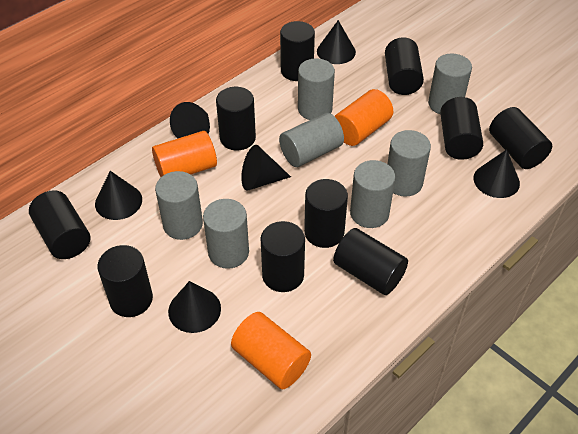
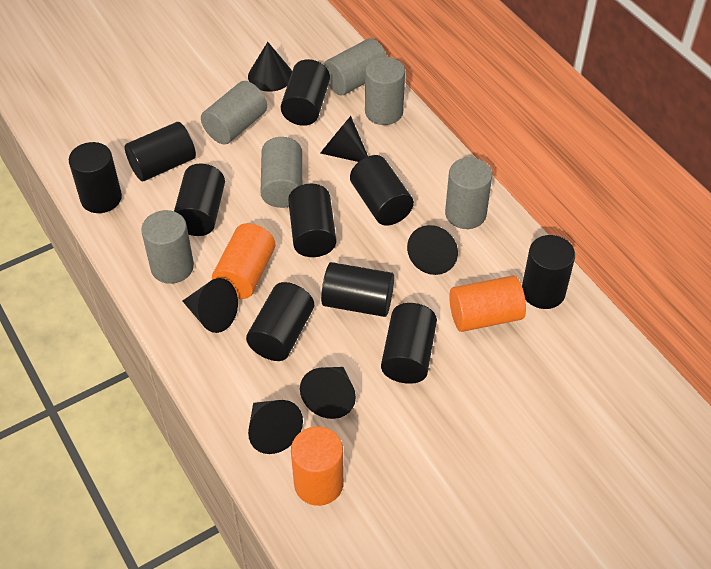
grey cylinder: [155,171,203,240] [203,199,249,269] [279,113,344,167] [298,58,335,120] [350,160,395,228] [387,130,431,197] [428,54,472,114] = 7 -> [141,210,194,284] [201,81,267,145] [261,137,302,208] [323,38,387,96] [365,57,405,125] [445,157,492,229] = 6

